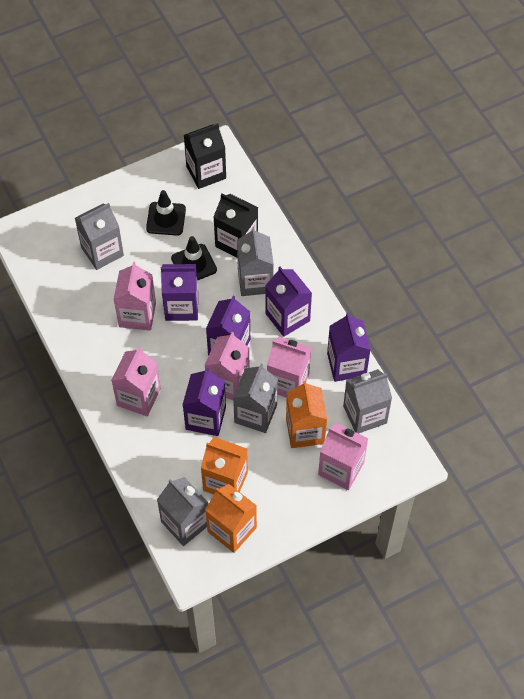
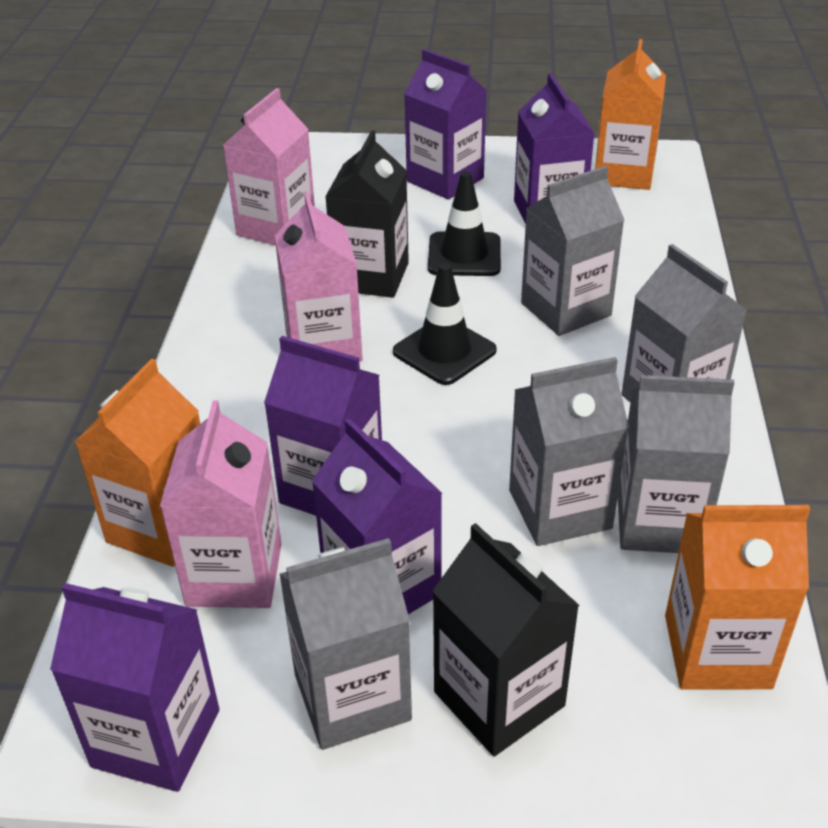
pink carton: [111,347,161,416] [113,262,156,331] [204,332,250,400] [267,337,311,398] [318,423,368,490] = 5 -> [160,400,282,608] [223,88,315,245] [275,192,362,362] = 3

